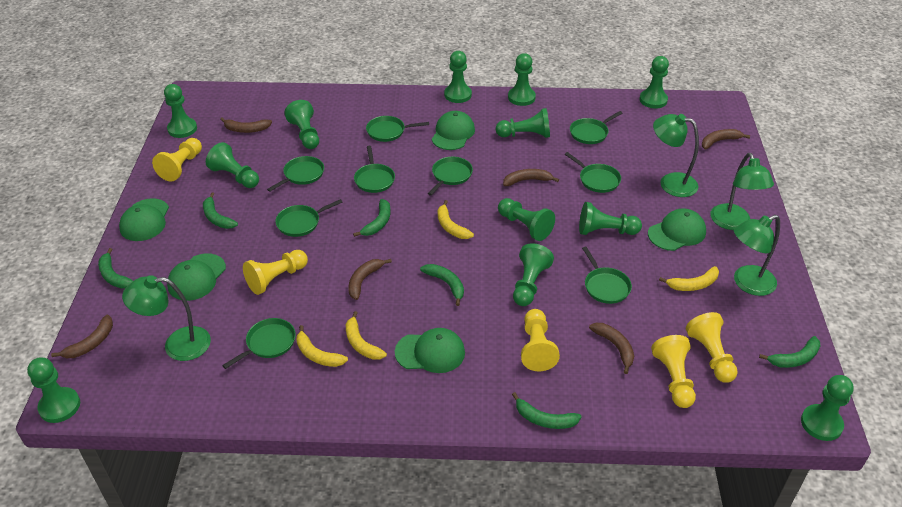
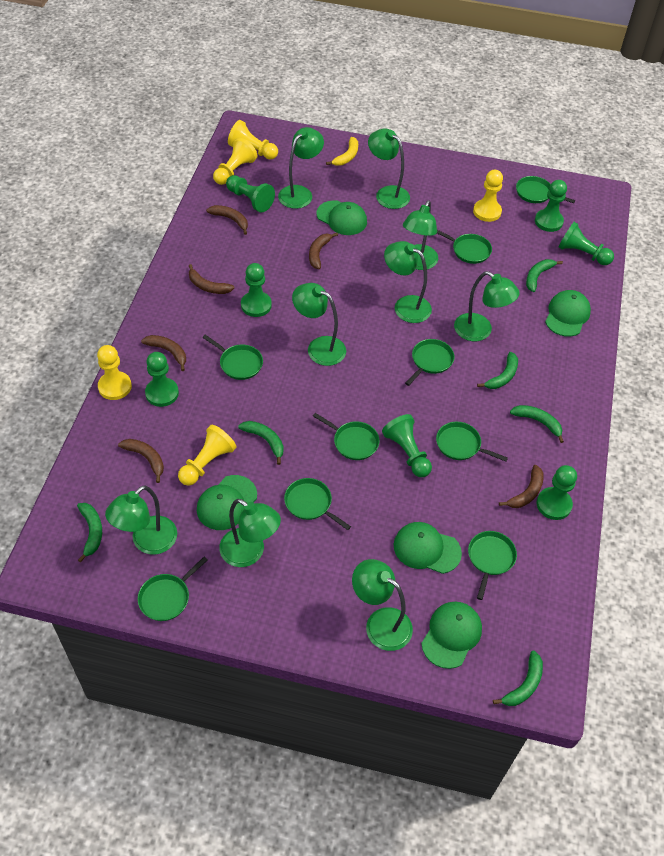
green lamp: [122,275,211,361] [653,114,699,197] [710,153,774,230] [734,215,780,296] = 4 -> [105,485,177,555] [219,499,281,567] [278,127,324,209] [292,283,346,366] [352,559,413,651] [368,129,410,209] [384,241,432,323] [403,200,438,270] [454,271,520,341] = 9
green pawn: [27,357,80,423] [164,84,197,138] [206,142,259,188] [284,100,319,149] [444,51,472,103] [496,108,550,138] [498,198,555,241] [508,53,536,106] [513,243,554,306] [579,202,642,235] [639,56,669,108] [801,375,854,441] = 12 -> [145,352,179,407] [226,175,275,213] [241,263,272,317] [382,414,432,477] [535,180,567,232] [537,465,577,520] [558,222,614,265] = 7
yellow banana: [296,325,348,367] [346,311,387,360] [438,200,474,239] [659,266,719,291] = 4 -> [326,137,358,166] = 1

